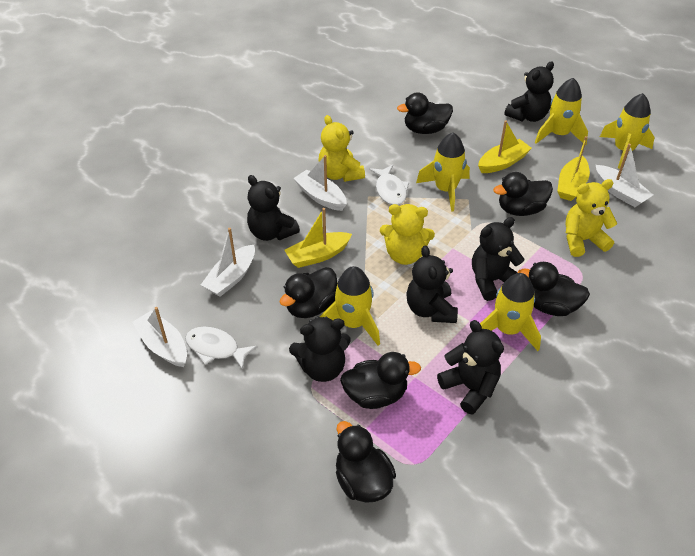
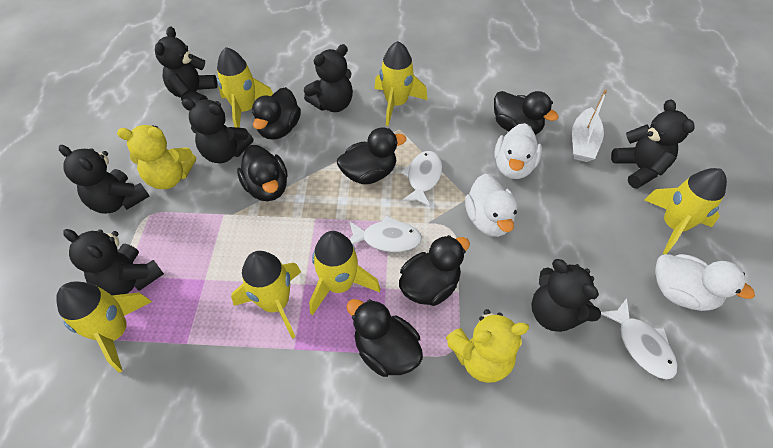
black teddy bear: [247,175,300,241] [289,316,351,382] [406,245,458,323] [437,320,504,415] [472,217,524,301] [504,61,554,122] = 6 -> [59,145,150,214] [63,229,164,295] [155,27,218,103] [182,98,253,163] [304,44,353,112] [531,259,601,332] [611,99,695,189] = 7
white boat: [132,307,187,367] [201,228,255,297] [293,155,347,211] [596,144,653,207] = 4 -> [572,89,607,162] = 1
white duck: none = 0 -> [465,174,518,237] [494,123,542,179] [655,254,755,311] = 3
white fish: [185,327,258,370] [369,165,409,205] = 2 -> [349,215,422,252] [401,151,443,208] [601,298,678,380] = 3
yellow boat: [284,208,352,268] [478,120,532,173] [557,136,590,201] = 3 -> none = 0
yellow rocket: [320,266,380,346] [416,132,470,212] [480,273,541,351] [535,78,588,145] [600,93,655,169] = 5 -> [56,281,152,373] [217,47,273,128] [231,251,301,339] [309,231,380,315] [374,41,428,126] [645,168,727,254] = 6
yellow teddy bear: [318,115,365,182] [380,204,435,265] [565,179,617,257] = 3 -> [117,125,196,189] [446,309,529,383] = 2

